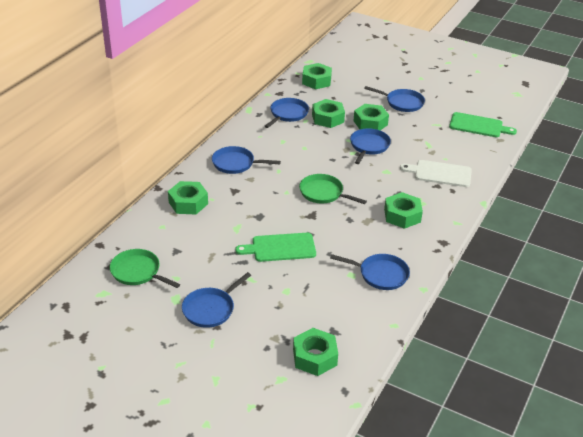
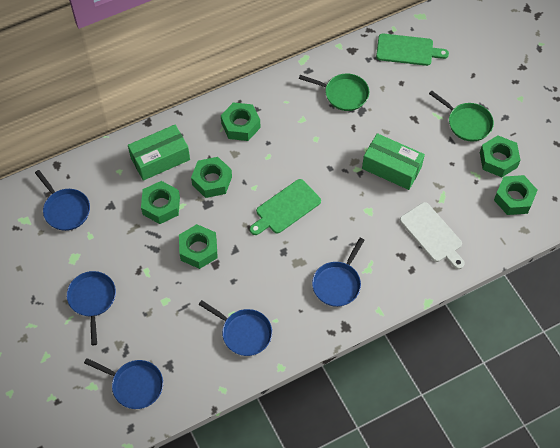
blue pan: [182,272,251,328] [212,146,281,174] [265,98,309,128] [330,254,410,290] [350,128,391,164] [364,86,425,112] = 6 -> [35,170,90,231] [67,271,116,345] [84,358,163,409] [198,300,272,356] [312,238,365,307] = 5
green box: none = 0 -> [128,125,190,181] [362,133,425,190] = 2

